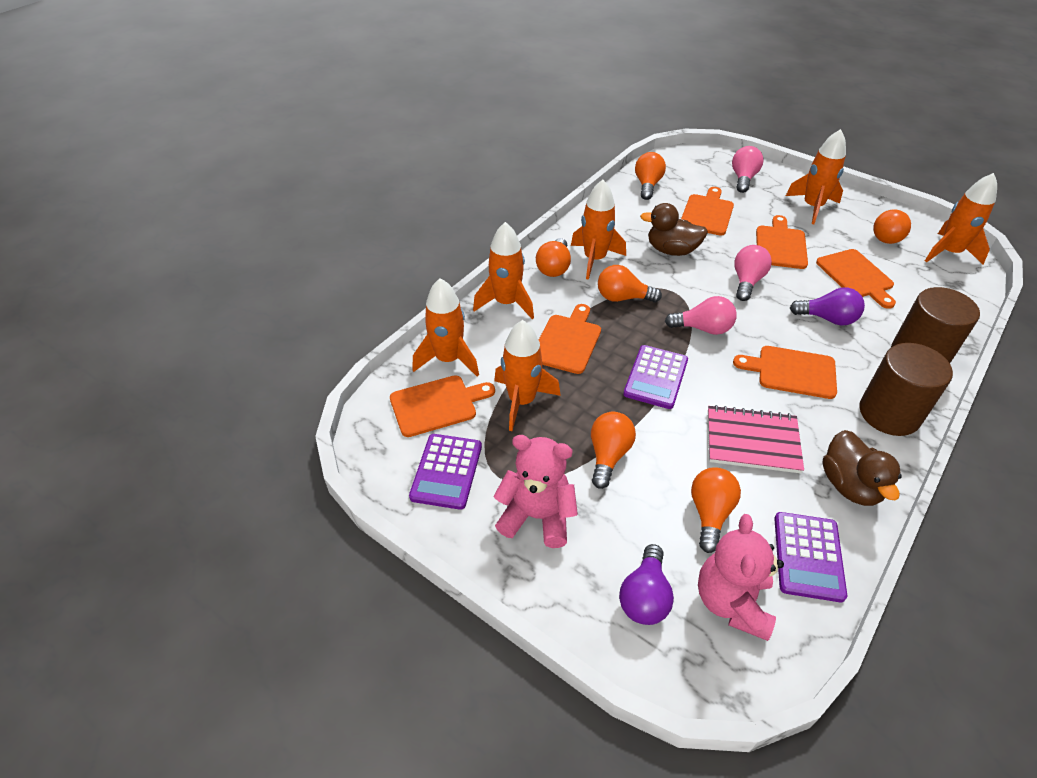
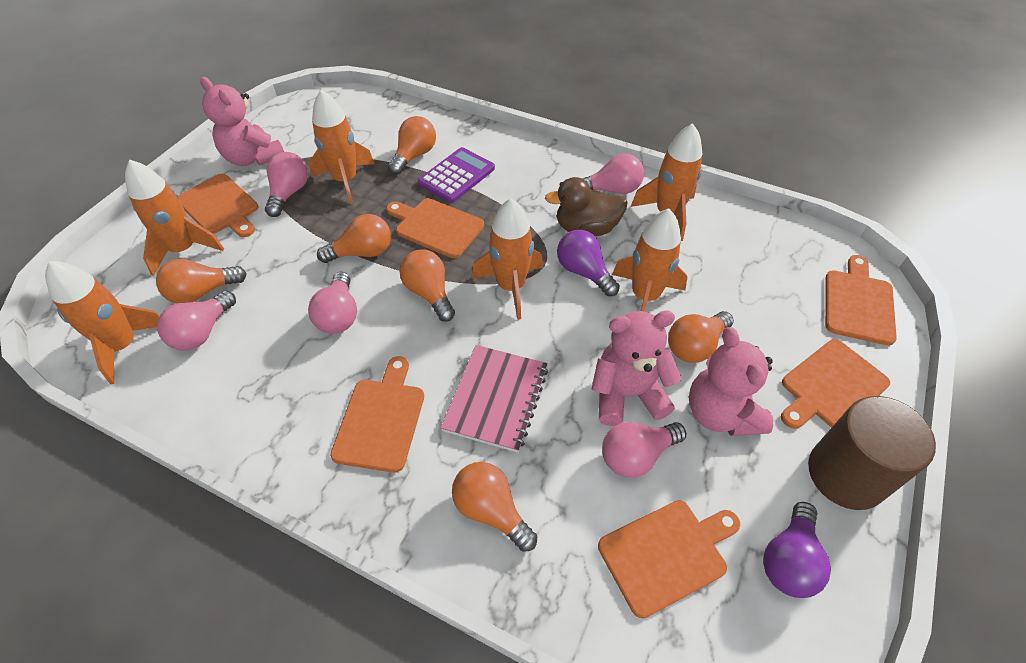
brown cylinder: [859,343,953,436] [891,287,980,363] = 2 -> [808,396,936,510] = 1
brown duck: [640,203,708,256] [822,430,902,506] = 2 -> [545,177,628,236] = 1
pink light bulb: [665,296,737,335] [732,146,764,193] [734,245,772,301] = 3 -> [157,290,236,350] [265,152,308,217] [308,272,357,334] [581,154,644,194] [602,422,686,478] = 5
pink teddy bear: [493,435,578,548] [698,514,784,641] = 2 -> [200,77,284,166] [592,311,682,426] [689,327,774,436] = 3
purple calculator: [409,434,482,510] [623,345,688,409] [774,512,847,602] = 3 -> [418,147,495,203] = 1

